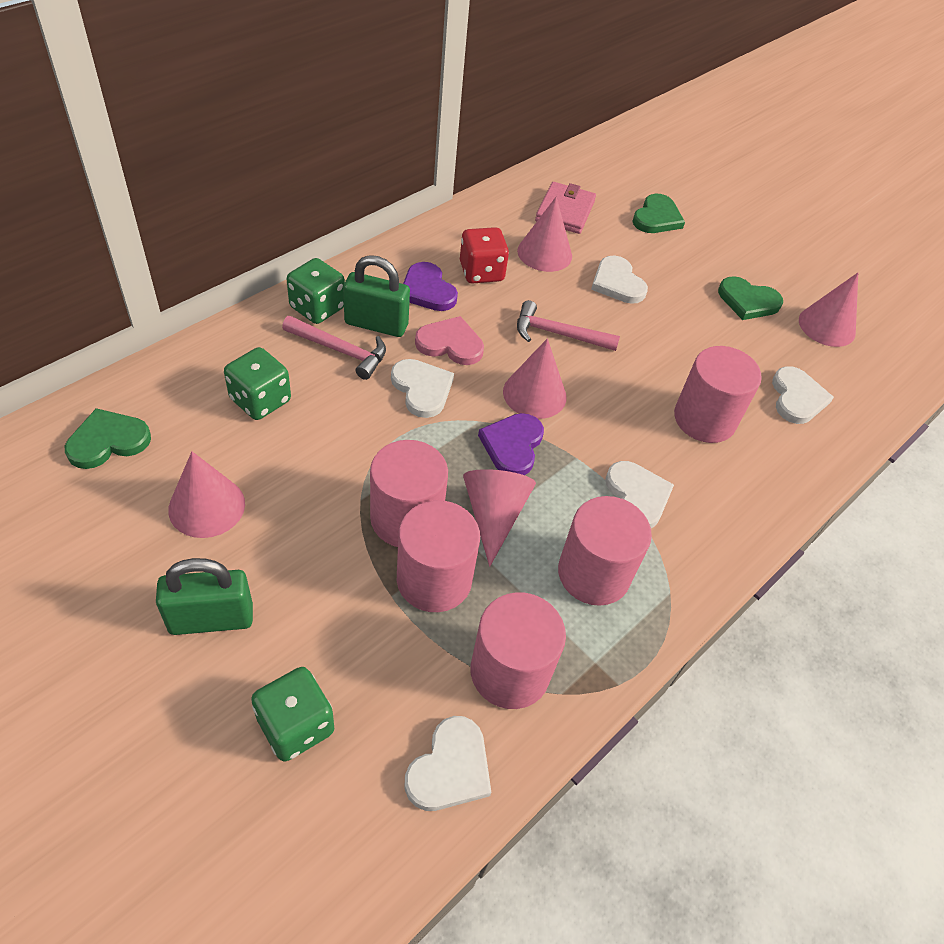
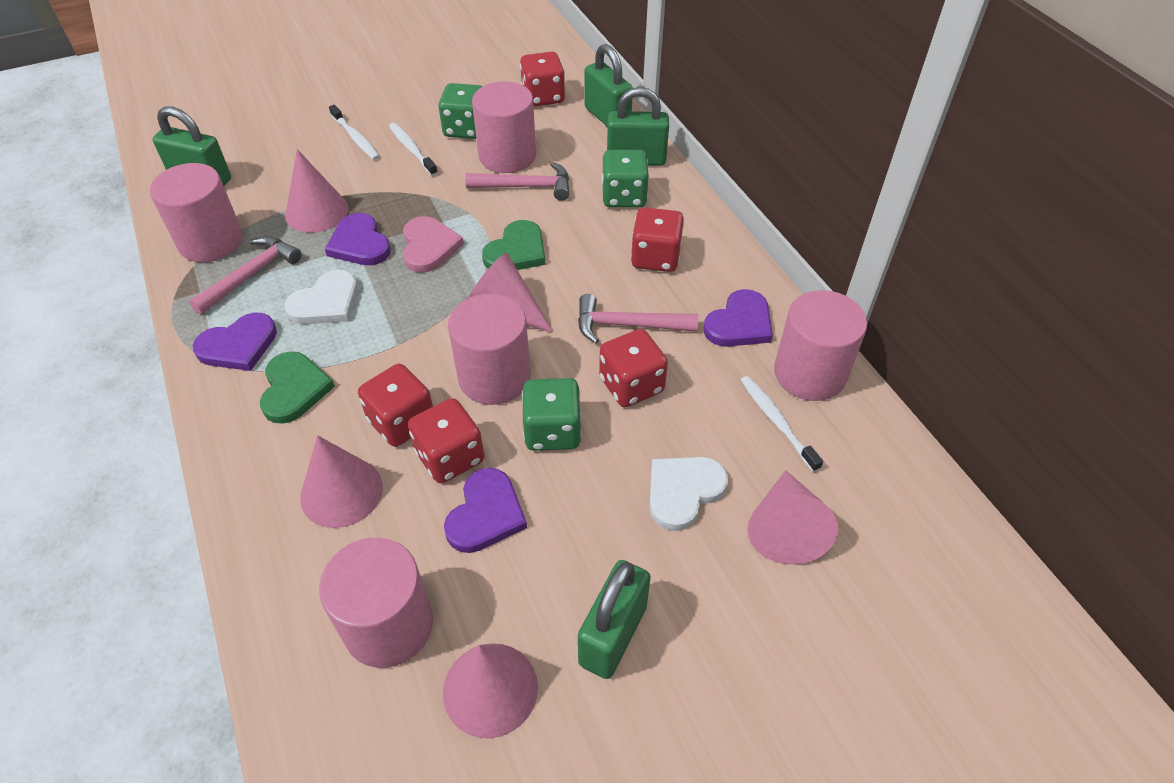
green heart: [65,408,151,469] [632,194,685,233] [718,276,783,320] = 3 -> [260,351,335,424] [482,220,545,270] = 2
green padlock: [156,558,253,635] [343,255,410,337] = 2 -> [152,106,231,186] [578,560,651,679] [584,44,633,127] [607,87,669,166] = 4
pink hammer: [282,316,386,380] [517,300,620,351] = 2 -> [189,236,301,314] [465,162,569,201] [578,294,698,344] = 3
pink wallet: [535,182,596,234] = 1 -> none = 0
purple heart: [403,262,458,311] [478,413,544,475] = 2 -> [193,313,277,371] [325,213,391,265] [444,468,527,553] [703,289,773,347] = 4
red dice: [460,227,509,284] = 1 -> [358,364,433,447] [408,398,484,483] [520,51,565,107] [599,329,668,407] [631,207,684,272] = 5
white heart: [391,359,454,418] [405,716,491,811] [591,256,648,304] [605,461,674,528] [772,366,834,424] = 5 -> [284,269,358,324] [650,457,728,531] = 2
white toothbrush: none = 0 -> [329,105,380,160] [389,123,438,176] [741,376,823,472] = 3

